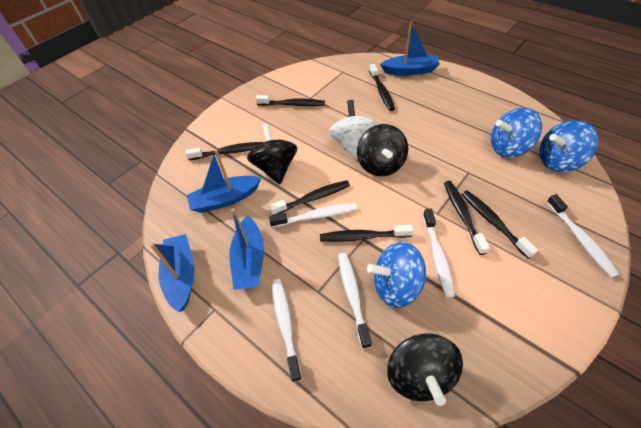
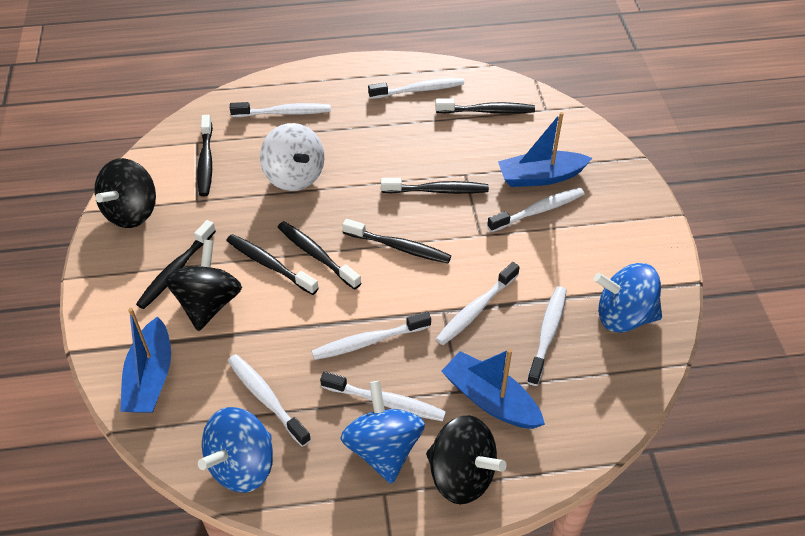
blue boat: [150,234,194,312] [186,149,261,213] [229,209,264,290] [380,21,440,76] = 4 -> [120,308,171,413] [441,349,545,429] [498,112,592,187] = 3
white toothbrush: [269,203,357,228] [272,279,302,382] [338,253,372,349] [423,209,455,298] [546,194,619,278] = 5 -> [228,354,311,447] [230,102,331,117] [312,311,431,360] [320,371,446,421] [368,78,464,99] [436,262,520,345] [487,188,584,232] [527,286,567,386] = 8

